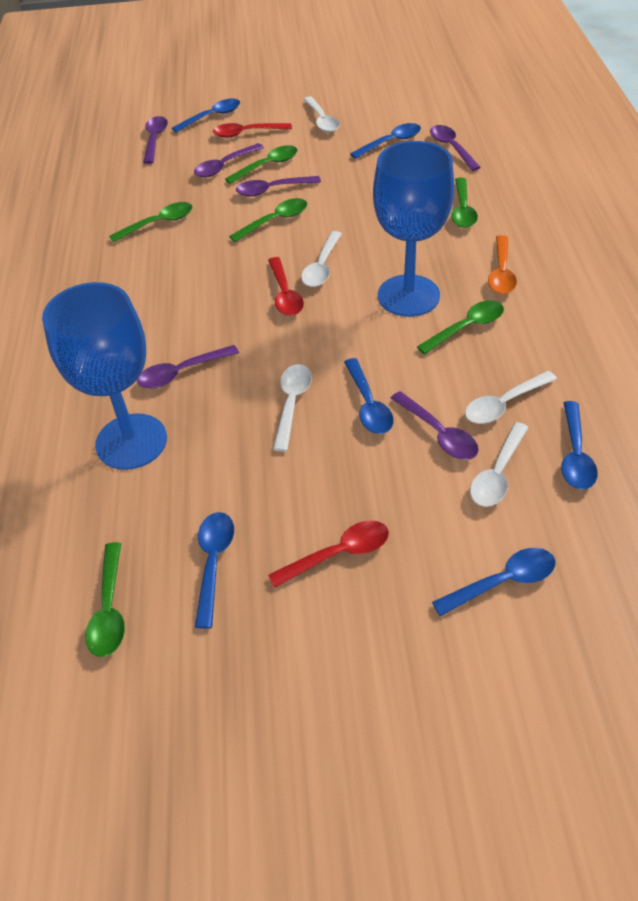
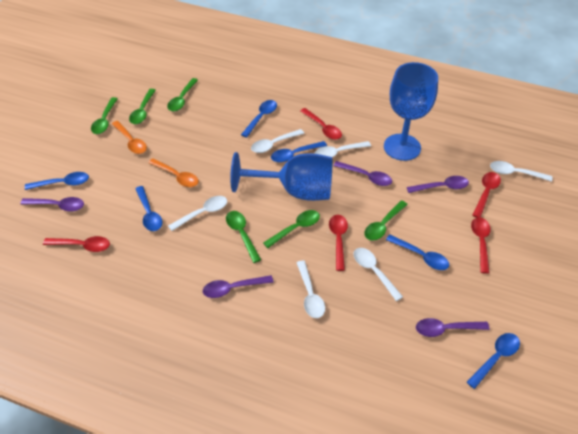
orange spoon: [488,235,517,294] = 1 -> [112,121,147,154] [148,158,199,187] = 2
purple spoon: [137,345,239,388] [143,116,168,164] [194,143,264,177] [236,176,321,196] [391,391,479,460] [430,125,481,171] = 6 -> [20,197,84,212] [203,275,274,298] [334,161,392,186] [407,176,469,193] [416,318,489,337] = 5
red spoon: [213,123,292,138] [268,257,304,316] [268,520,389,588] = 3 -> [43,236,110,252] [300,108,342,140] [329,215,348,271] [471,217,491,274] [472,172,501,218] = 5
white spoon: [273,364,312,451] [301,231,342,287] [303,96,340,132] [465,371,557,424] [470,422,529,507] = 5 -> [168,196,227,231] [251,129,304,153] [296,261,325,318] [314,141,371,157] [354,248,403,301] [490,161,552,182] = 6

